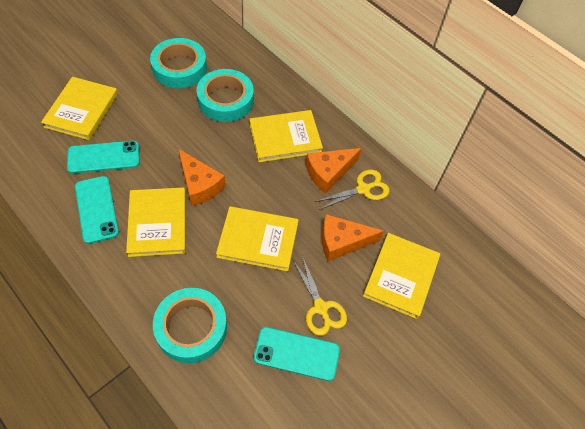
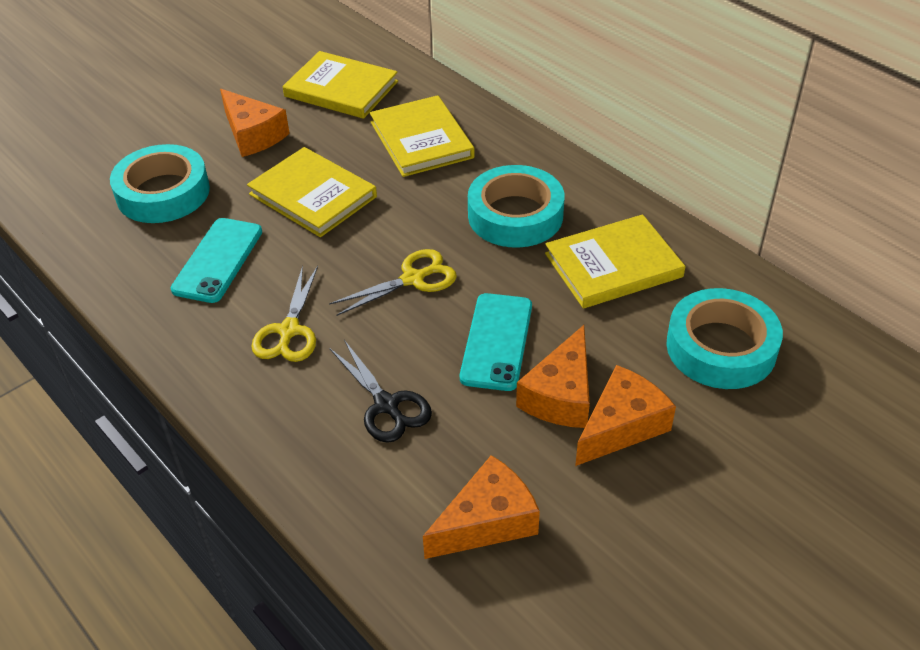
black scissors: none = 0 -> [329,340,432,443] = 1
orange cheese: [178,149,226,206] [306,148,362,194] [322,214,384,261] = 3 -> [220,89,290,157] [423,455,540,559] [516,325,590,428] [575,365,676,466] = 4
turquoise phone: [67,141,139,174] [75,176,119,244] [253,327,340,381] = 3 -> [171,218,262,303] [460,293,532,391] = 2
yellow book: [41,77,118,140] [126,187,186,257] [216,206,299,272] [249,110,323,163] [363,233,440,319] = 5 -> [247,147,377,237] [282,51,398,119] [370,95,475,177] [545,214,685,309] = 4

